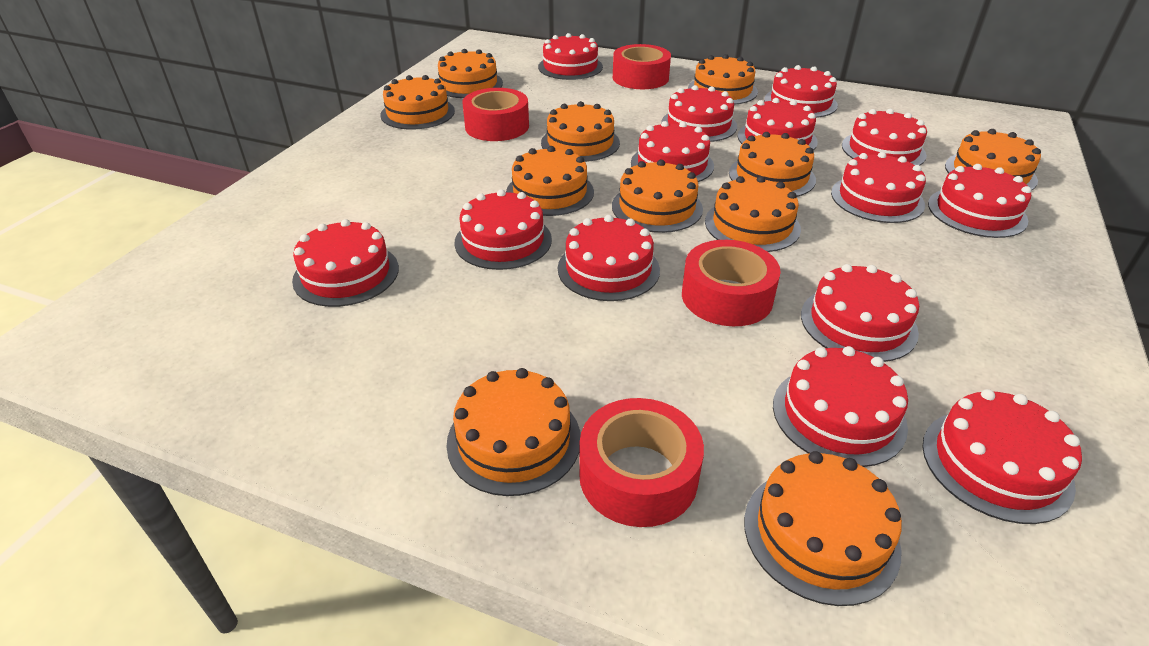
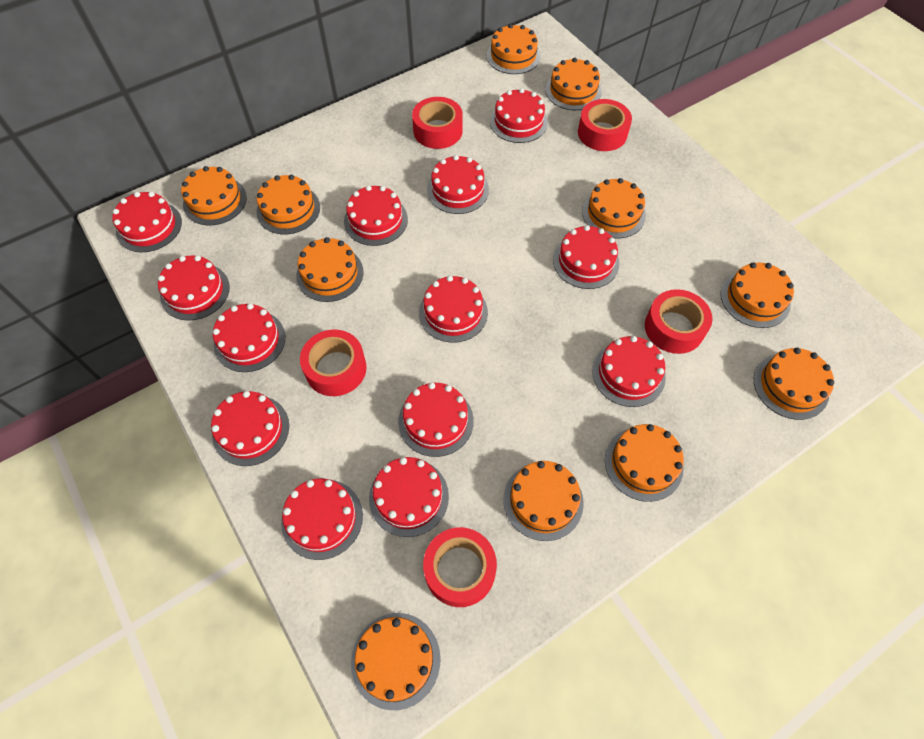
red cake: [292,219,399,307] [454,189,552,270] [538,33,603,80] [558,215,660,301] [631,121,714,182] [661,85,737,142] [738,98,818,151] [764,65,838,118] [773,346,908,467] [801,264,919,362] [831,152,926,223] [842,109,927,165] [922,389,1082,524] [928,164,1031,238] = 14 -> [112,192,182,252] [158,255,230,321] [211,391,289,466] [213,303,285,372] [281,478,363,560] [344,185,408,246] [369,457,449,537] [398,382,474,457] [419,276,488,343] [427,155,489,214] [490,88,548,143] [553,225,619,289] [592,336,666,407] = 13
red tape: [462,88,529,141] [579,398,704,527] [613,44,671,89] [682,240,781,326] = 4 -> [300,330,367,396] [412,97,463,149] [423,527,497,607] [578,99,632,151] [645,289,713,354] = 5

